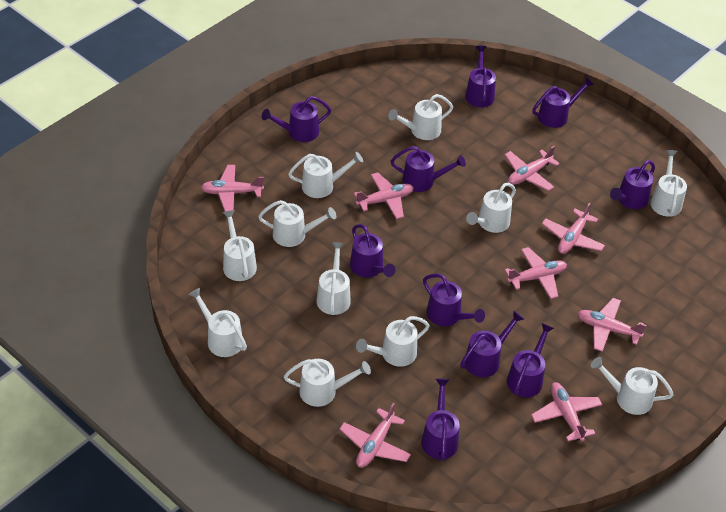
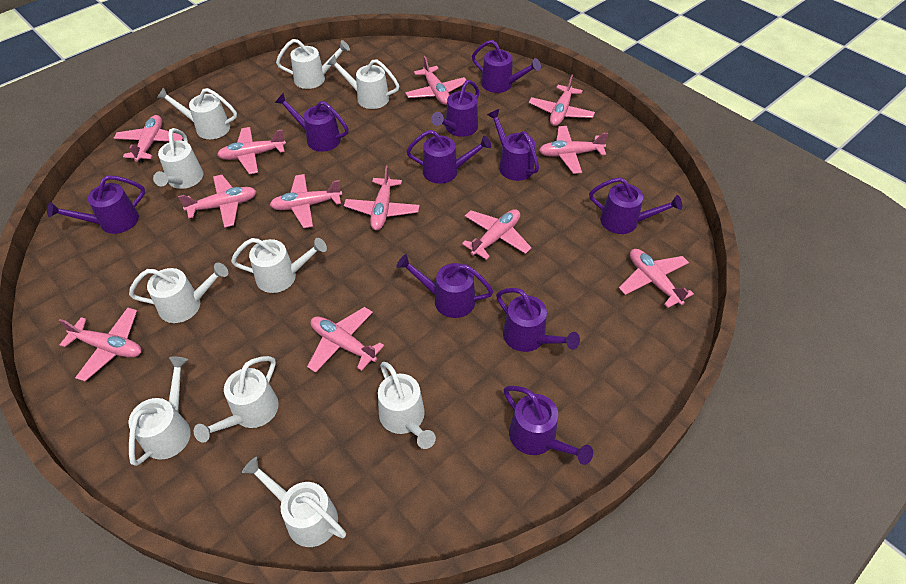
pink plane: [201,165,264,212] [339,403,411,468] [354,173,414,219] [505,146,560,191] [505,247,567,299] [531,382,602,441] [542,203,605,254] [578,298,647,352] = 8 -> [58,308,142,381] [114,115,183,163] [178,175,257,228] [217,127,286,174] [270,174,342,228] [307,307,384,373] [344,166,420,230] [405,56,466,105] [462,209,532,260] [529,75,595,126] [539,126,608,174] [619,249,694,308] = 12
white watering can: [188,288,247,357] [222,210,257,281] [258,200,336,247] [284,359,371,407] [288,152,363,198] [317,242,351,315] [356,316,430,367] [388,94,453,140] [466,183,516,233] [591,357,674,415] [650,150,687,217] = 11 -> [128,356,191,466] [129,263,228,323] [153,128,204,189] [157,87,237,139] [194,356,279,443] [231,238,327,293] [242,457,346,547] [276,39,350,89] [327,55,399,109] [378,362,436,449] = 10

